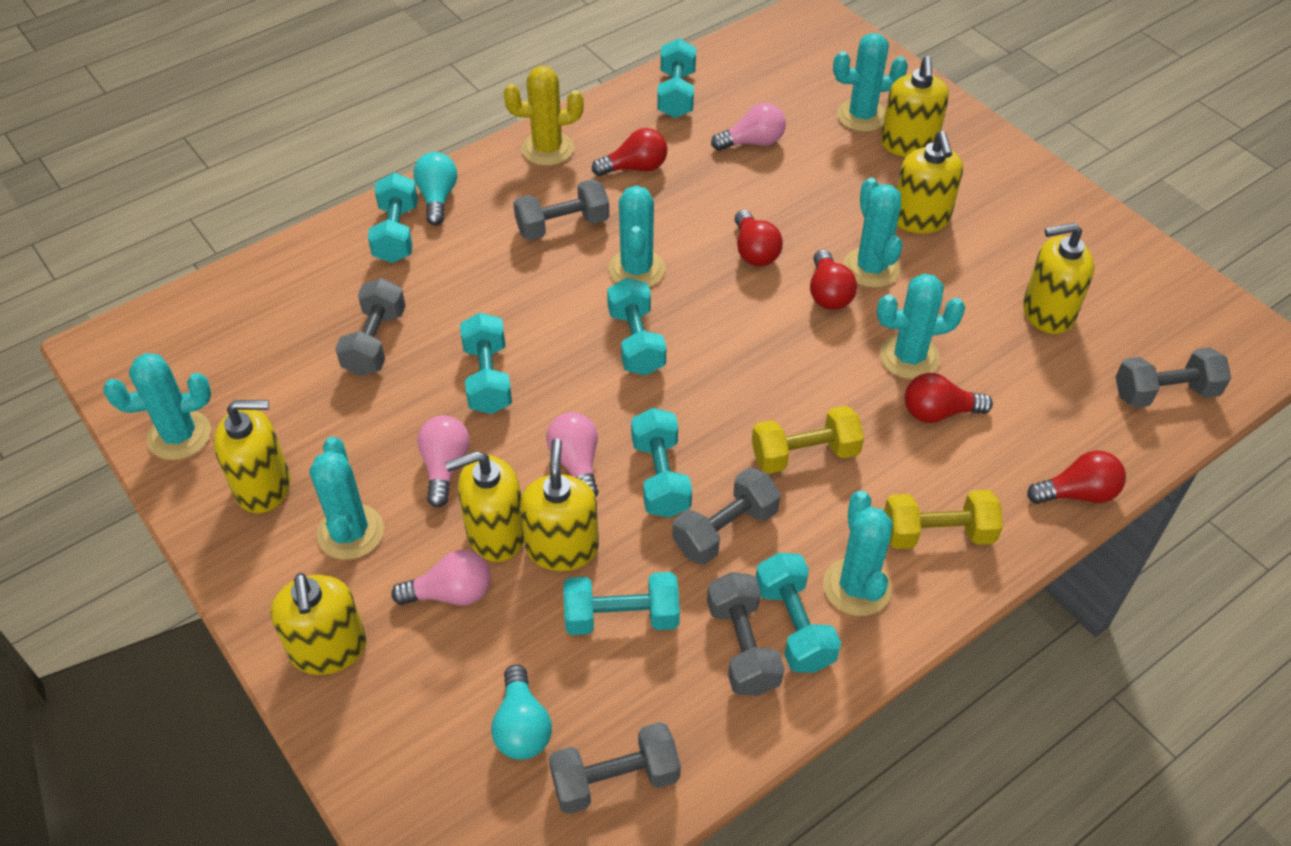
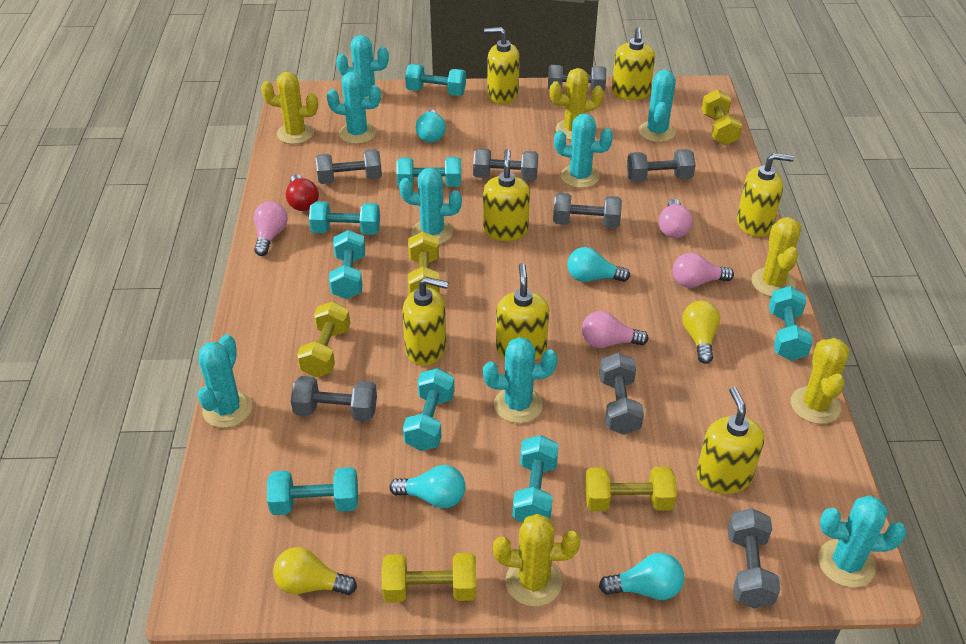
grey dumbbell: [335,278,406,376] [513,179,610,240] [549,722,681,814] [672,468,781,565] [707,572,784,696] [1116,347,1231,408] = 6 -> [291,376,377,421] [316,149,382,184] [473,148,538,181] [548,65,606,91] [553,193,622,228] [599,353,644,435] [627,149,695,182] [728,508,780,608] = 8
red light bulb: [592,128,667,176] [734,210,783,266] [810,249,857,310] [905,373,993,423] [1027,451,1126,504] = 5 -> [286,174,319,211] = 1
turquoise cactus: [104,353,211,460] [309,437,384,560] [609,185,665,287] [823,490,893,616] [833,33,908,132] [844,178,902,288] [877,274,965,379] = 7 -> [197,334,252,428] [327,72,381,144] [336,35,389,99] [399,168,462,244] [483,337,557,423] [554,113,613,188] [639,69,676,142] [818,495,907,587] = 8
turquoise dumbbell: [368,173,418,263] [460,313,512,414] [564,572,680,635] [607,278,666,375] [631,408,692,518] [657,39,696,118] [756,553,841,673] = 7 -> [267,467,358,515] [309,201,380,235] [329,230,365,299] [396,157,461,187] [403,368,454,451] [405,64,466,96] [513,435,558,522] [769,286,813,361] = 8
turquoise light bulb: [413,152,457,226] [491,665,552,760] = 2 -> [390,465,465,508] [416,109,446,143] [567,247,630,282] [599,553,684,600] = 4
yellow cactus: [504,66,584,166] = 1 -> [261,72,318,144] [493,514,580,607] [550,68,604,140] [751,217,801,297] [791,338,849,424] = 5
yellow dumbbell: [752,406,864,474] [884,490,1003,549] = 2 -> [297,301,350,377] [382,553,476,603] [408,232,440,294] [585,467,677,511] [702,89,742,145] = 5
yellow light bulb: none = 0 -> [273,547,357,595] [683,300,720,364] = 2

